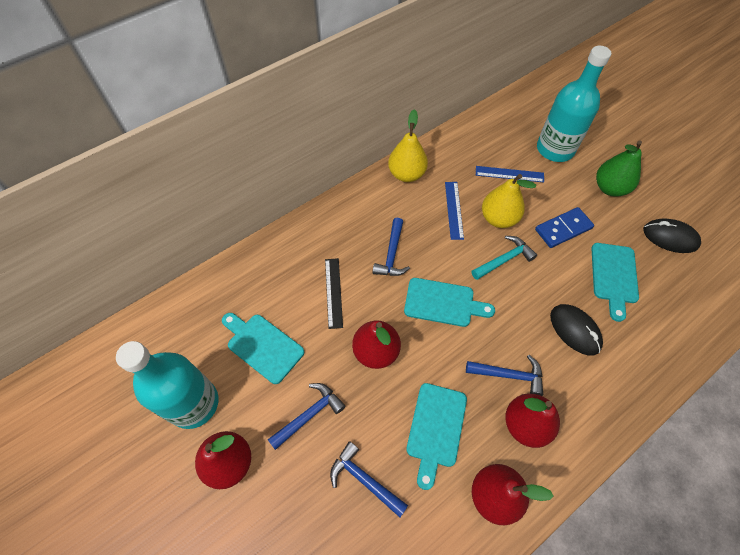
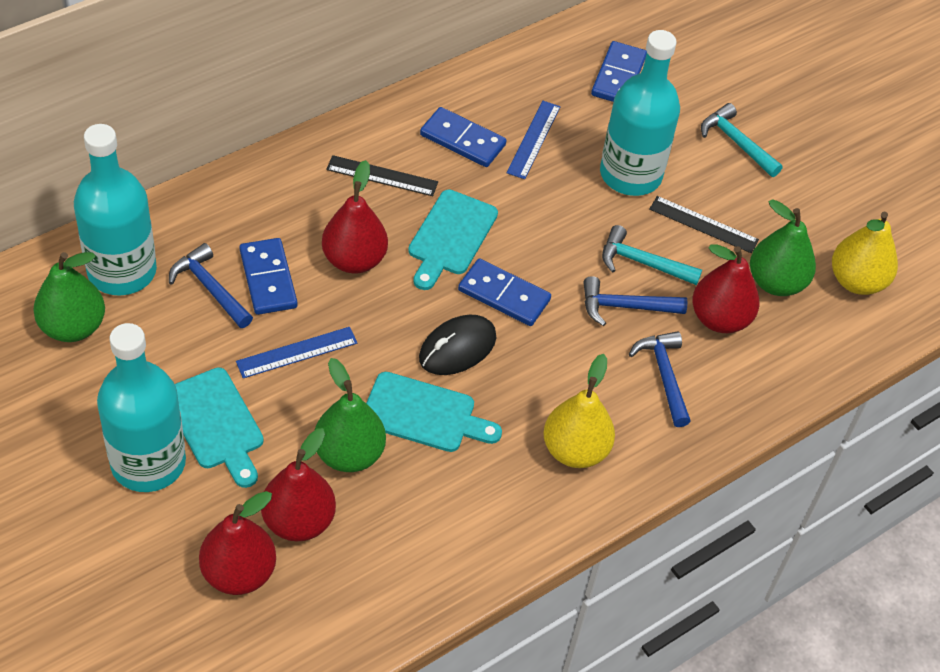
black mouse: [550,304,603,356] [643,219,701,253] = 2 -> [419,315,496,375] = 1
black ruler: [325,258,343,329] = 1 -> [326,155,438,196] [649,196,759,253] = 2
blue domino: [535,207,594,248] = 1 -> [239,238,298,315] [420,107,507,167] [458,258,551,326] [591,41,647,102] = 4
blue hammer: [268,383,345,450] [330,441,408,517] [372,218,410,276] [466,355,543,396] = 4 -> [169,243,253,328] [583,276,687,326] [629,331,691,427] = 3
green pear: [596,140,642,197] = 1 -> [33,252,105,342] [315,358,386,472] [750,199,816,296] = 3
turquoise bottle: [116,341,218,429] [537,46,611,162] = 2 -> [74,124,157,296] [97,323,186,492] [600,30,680,196] = 3
turquoise cutting board: [222,313,304,384] [404,278,495,327] [406,383,467,490] [591,243,639,322] = 4 -> [175,368,264,488] [366,372,502,452] [408,189,498,290] = 3
turquoise hammer: [471,236,537,280] = 1 -> [602,225,702,285] [701,103,783,177] = 2

